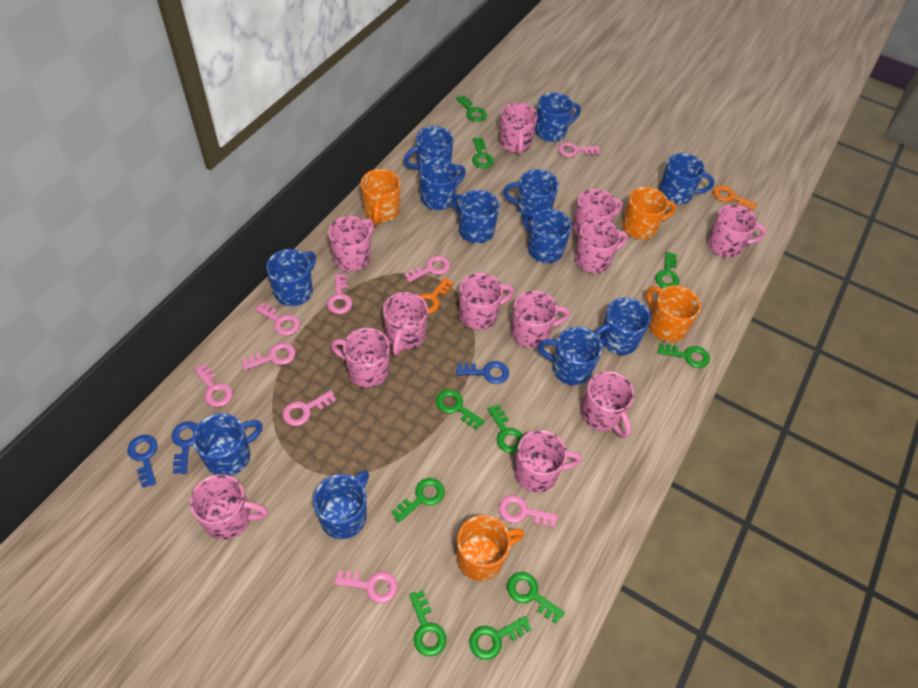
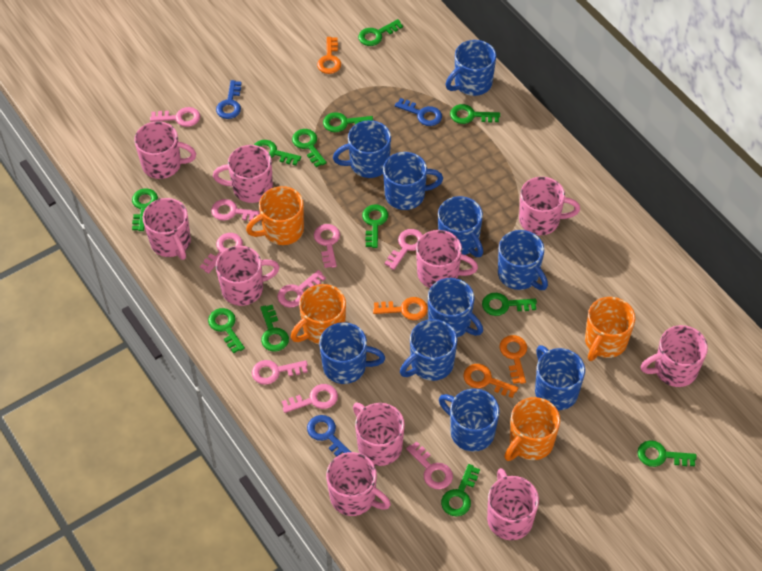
blue mug: [192,413,263,476] [266,249,316,306] [313,470,369,539] [403,126,454,171] [420,158,466,210] [452,190,499,243] [503,169,559,221] [523,209,572,263] [535,93,581,142] [538,327,602,385] [594,298,651,355] [659,153,714,204] = 12 -> [319,322,385,384] [333,120,391,178] [383,152,443,210] [400,319,457,381] [428,278,483,337] [438,196,483,257] [439,389,499,452] [446,40,496,96] [498,230,548,290] [535,345,585,410] = 10
green key: [391,478,445,522] [409,591,446,657] [436,389,485,429] [456,95,487,122] [469,616,532,660] [472,138,494,168] [488,404,524,453] [507,572,565,623] [655,252,679,288] [658,343,710,368] = 10 -> [132,188,158,231] [208,308,245,354] [254,140,301,165] [260,305,289,352] [292,129,326,167] [323,112,373,132] [358,19,403,46] [362,204,388,248] [441,464,480,516] [450,104,500,124] [482,293,537,316] [637,440,697,467] = 12
orange key: [419,278,454,314] [713,185,757,211] = 2 -> [317,37,341,74] [373,297,428,320] [463,364,518,398] [499,335,527,384] = 4
pink mug: [190,474,268,540] [328,216,374,271] [331,328,390,387] [383,292,428,356] [459,273,514,330] [499,103,537,154] [511,290,570,348] [514,430,582,493] [573,189,623,237] [574,219,628,273] [581,371,634,437] [707,204,767,257] = 12 -> [134,121,196,179] [143,198,191,260] [213,145,273,203] [216,246,280,306] [326,452,391,516] [353,403,405,466] [416,230,478,288] [487,468,539,540] [519,177,580,235] [641,325,708,387] = 10

